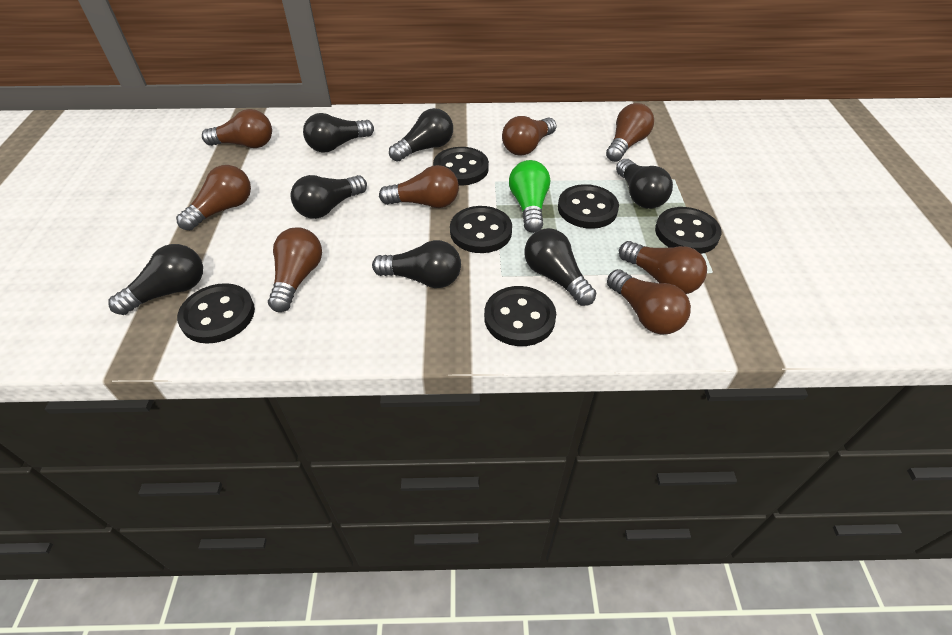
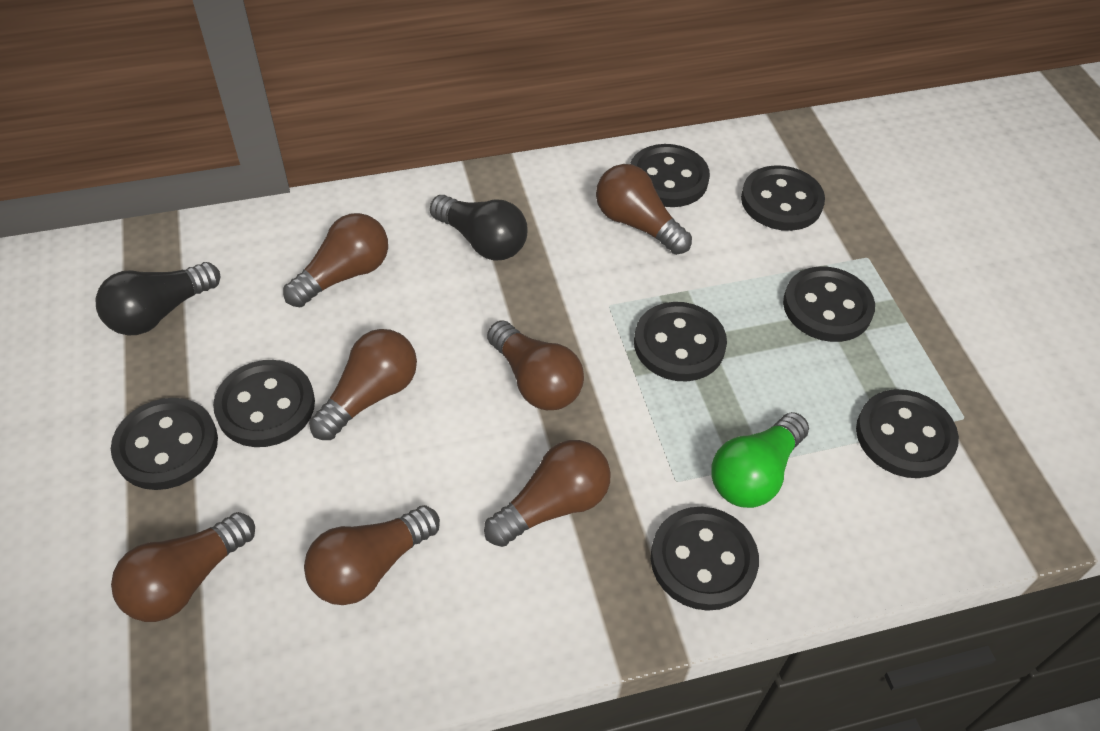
black button: [177,283,255,344] [433,147,489,186] [450,206,512,253] [484,286,556,346] [558,184,619,229] [655,207,722,254] = 6 -> [111,398,218,490] [213,360,315,447] [630,144,710,207] [634,302,727,382] [651,507,759,611] [741,165,825,231] [783,267,875,342] [856,389,959,478] = 8
black light bulb: [109,244,203,315] [291,175,367,219] [303,113,374,153] [372,240,461,288] [389,108,453,162] [524,228,596,306] [616,159,673,209] = 7 -> [96,262,221,335] [430,195,527,260] = 2
brown light bulb: [176,165,251,230] [202,109,272,148] [268,227,322,312] [379,165,459,208] [502,116,557,156] [606,103,654,162] [607,269,691,335] [619,241,707,294] = 8 -> [111,512,255,622] [283,213,388,307] [304,505,440,605] [309,329,417,440] [484,440,611,547] [487,320,584,410] [596,164,692,255] = 7

